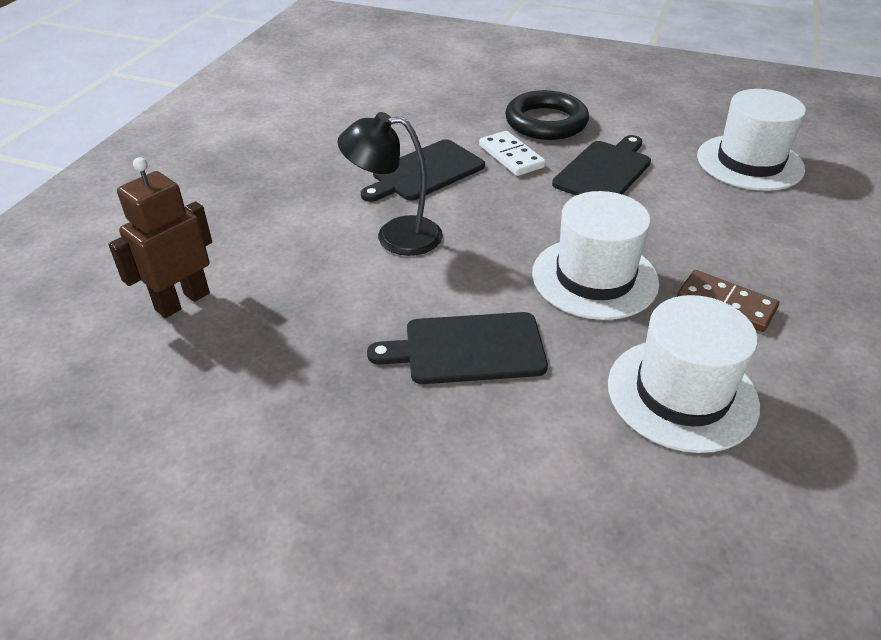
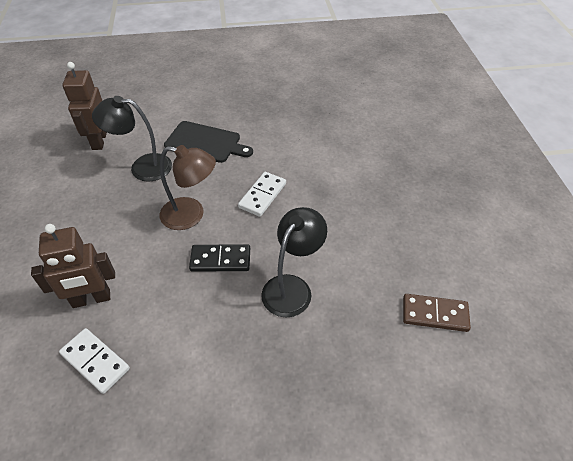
black cutting board: [361,139,485,202] [367,312,548,384] [552,135,651,196] = 3 -> [164,121,253,163] = 1
black domino: none = 0 -> [189,244,250,272] = 1
black lamp: [338,112,443,256] = 1 -> [92,96,172,182] [261,207,327,317] = 2
black ring: [505,90,589,140] = 1 -> none = 0
brown lamp: none = 0 -> [160,145,216,230] = 1
brown robot: [108,157,212,318] = 1 -> [31,224,115,308] [62,62,107,150] = 2
white domino: [479,131,546,176] = 1 -> [59,328,130,394] [238,172,286,217] = 2
white hat: [532,191,659,320] [608,295,760,453] [697,89,806,191] = 3 -> none = 0

